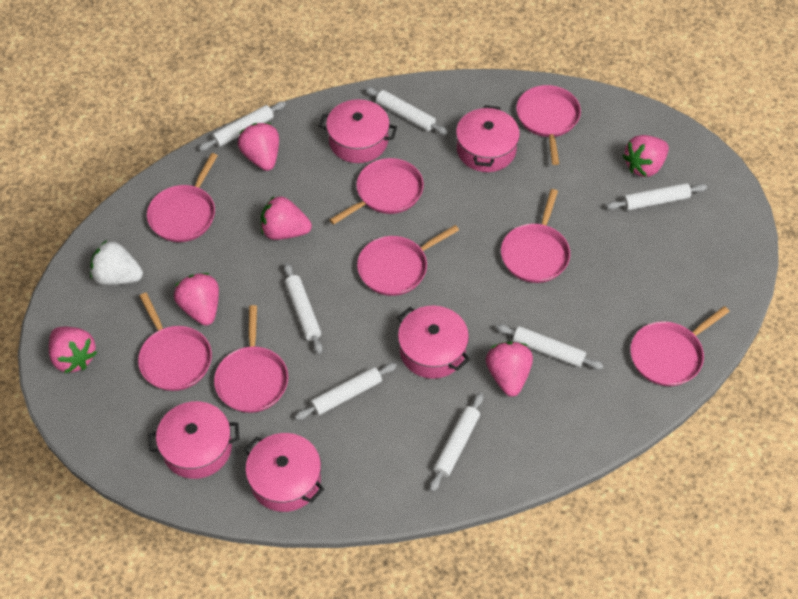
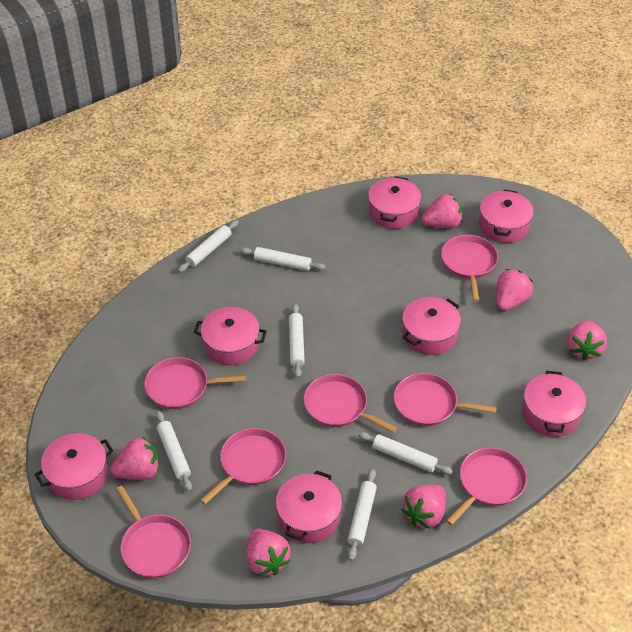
pink pan: [138,293,212,391] [147,153,218,242] [214,305,288,413] [330,158,424,225] [357,225,459,296] [501,189,570,283] [516,85,581,165] [630,306,730,386] = 8 -> [116,485,191,578] [144,357,246,409] [200,428,286,505] [304,374,397,433] [394,373,497,426] [441,235,498,302] [446,447,527,525] = 7
pink pot: [148,401,240,479] [244,433,324,512] [319,99,397,163] [397,305,470,379] [456,105,520,172] = 5 -> [35,433,113,500] [194,307,267,366] [276,470,342,543] [368,176,421,229] [402,297,461,355] [479,189,534,243] [522,371,586,437] = 7
white rolling pin: [199,101,286,151] [284,263,323,354] [295,363,397,420] [365,87,448,135] [430,393,483,492] [496,324,604,370] [606,183,707,211] = 7 -> [156,411,192,491] [178,220,238,272] [240,247,326,271] [289,303,305,378] [347,469,377,561] [358,432,453,475] = 6
white strawberry: [90,240,143,285] = 1 -> none = 0

